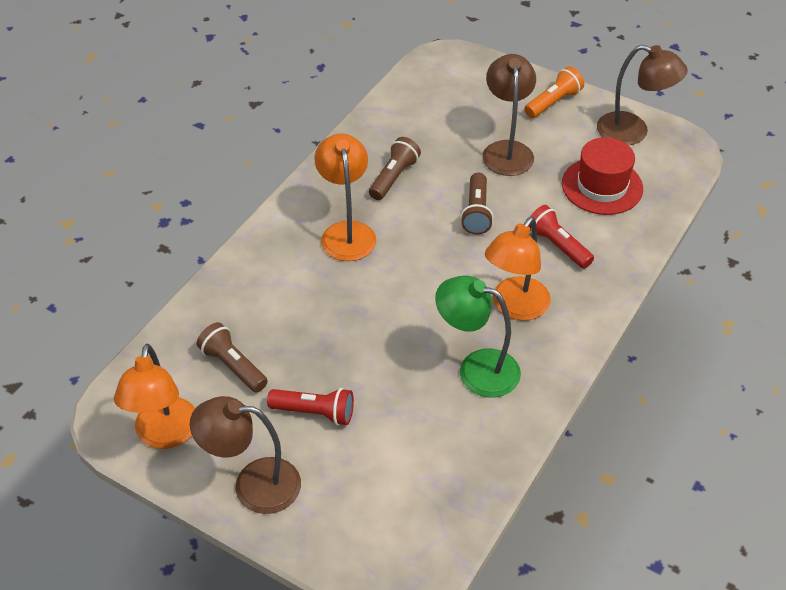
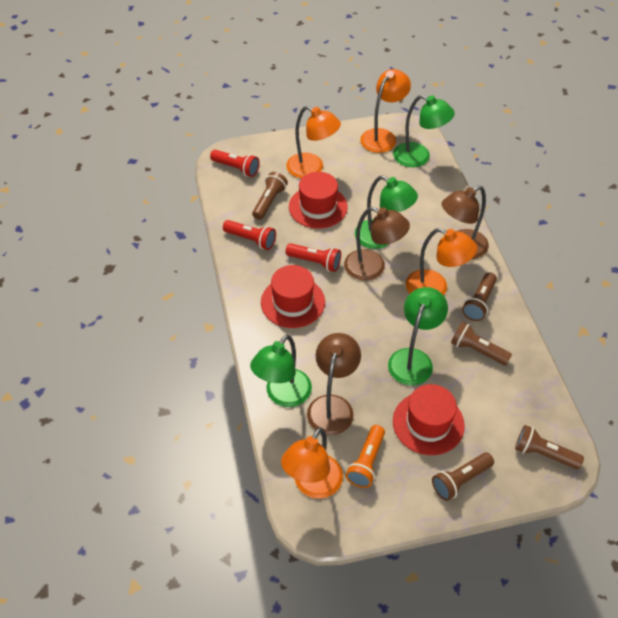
brown flashlight: [196,322,268,393] [369,137,421,200] [460,173,493,235] = 3 -> [252,172,288,220] [432,453,494,501] [451,322,512,365] [462,272,497,321] [515,425,584,469] = 5
green lamp: [435,275,521,398] = 1 -> [250,334,312,407] [355,175,418,249] [388,287,448,385] [393,95,455,167] = 4
orange lamp: [114,344,195,449] [315,134,376,261] [485,217,551,321] = 3 -> [281,427,343,499] [286,106,341,178] [360,69,411,153] [406,228,477,295] = 4
red flashlight: [267,388,354,426] [529,205,594,269] = 2 -> [210,150,260,177] [223,220,276,250] [286,243,341,272] = 3
red hat: [562,137,643,215] = 1 -> [261,265,325,328] [289,172,348,229] [393,384,465,455] = 3

